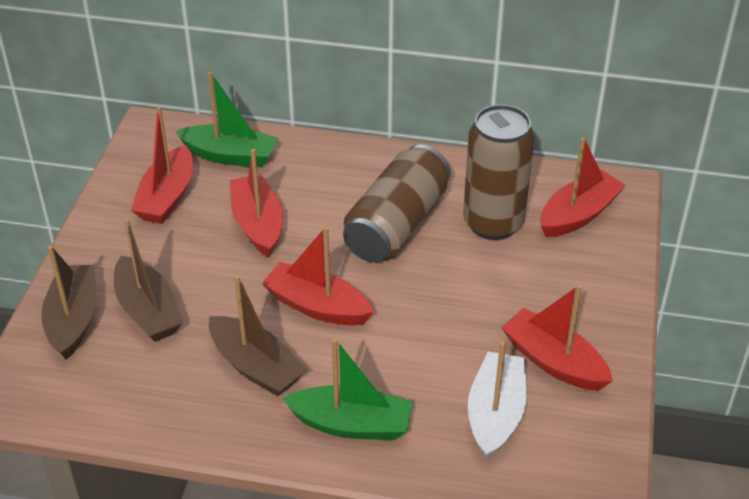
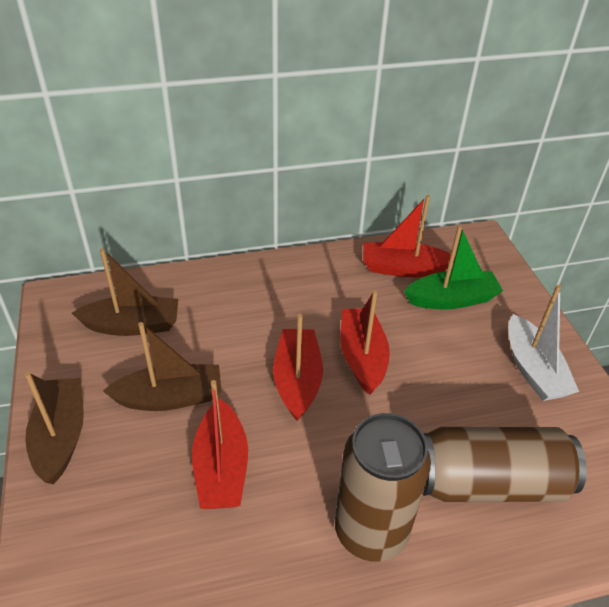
green boat: [175,72,277,167] [282,338,412,440] = 2 -> [404,225,503,309] = 1
red boat: [131,106,192,224] [230,149,283,257] [262,226,374,326] [501,285,612,391] [540,137,625,237] = 5 -> [192,380,248,509] [273,314,323,421] [340,290,390,395] [363,195,455,277] = 4

